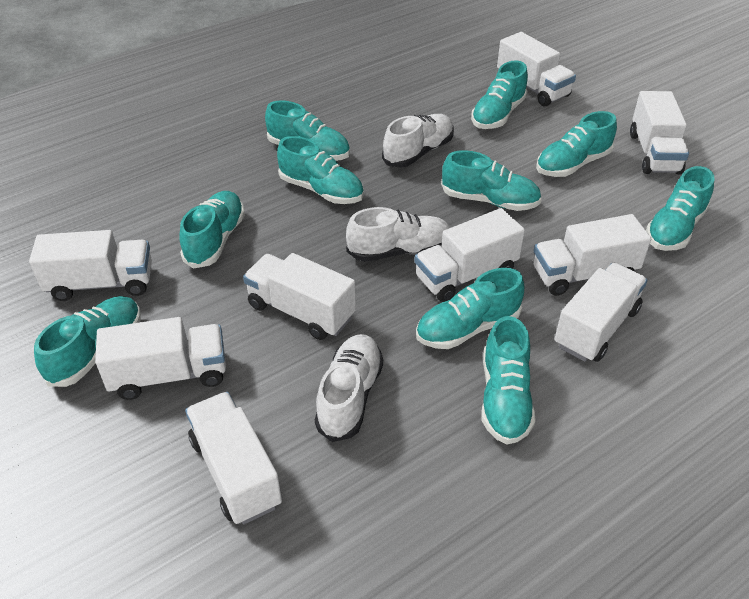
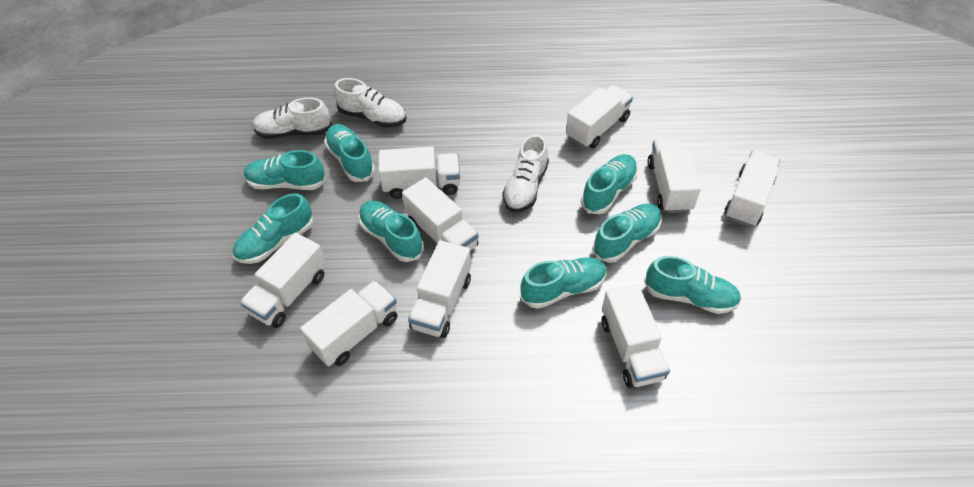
turquoise shoe: [34,296,141,387] [179,191,245,269] [265,100,350,161] [277,136,364,204] [416,268,524,349] [441,150,542,211] [471,60,528,129] [481,316,535,445] [536,111,617,177] [646,166,714,251] = 10 -> [233,193,314,264] [244,150,326,190] [324,124,375,182] [359,201,424,262] [520,257,607,309] [581,154,638,214] [592,203,662,263] [644,256,741,314] = 8

